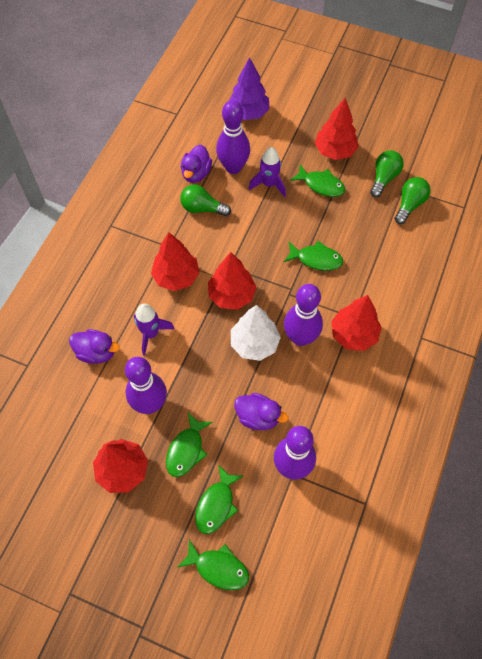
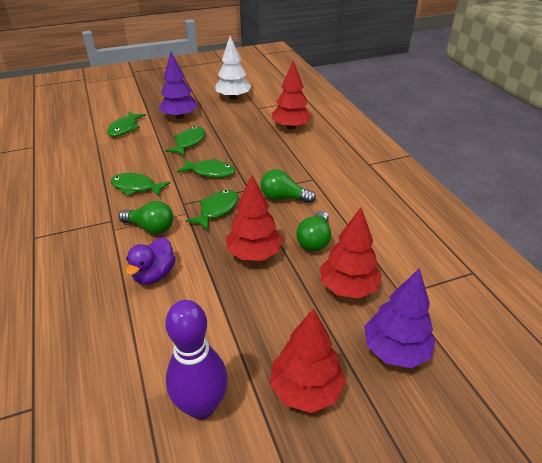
purple bowling pin: [125,357,167,414] [216,100,250,174] [274,426,316,480] [284,284,323,346] = 4 -> [165,300,228,419] = 1
purple duck: [69,329,120,364] [181,145,212,183] [234,393,288,430] = 3 -> [125,237,176,285] = 1
purple rocket: [134,304,175,356] [249,147,286,197] = 2 -> none = 0
purple tree: [229,57,269,120] = 1 -> [158,52,198,119] [364,268,435,368] = 2
red tree: [93,439,148,493] [151,232,199,291] [208,252,256,310] [315,98,358,160] [331,295,381,351] = 5 -> [226,175,283,261] [270,308,346,413] [272,60,312,130] [320,207,382,299] = 4

